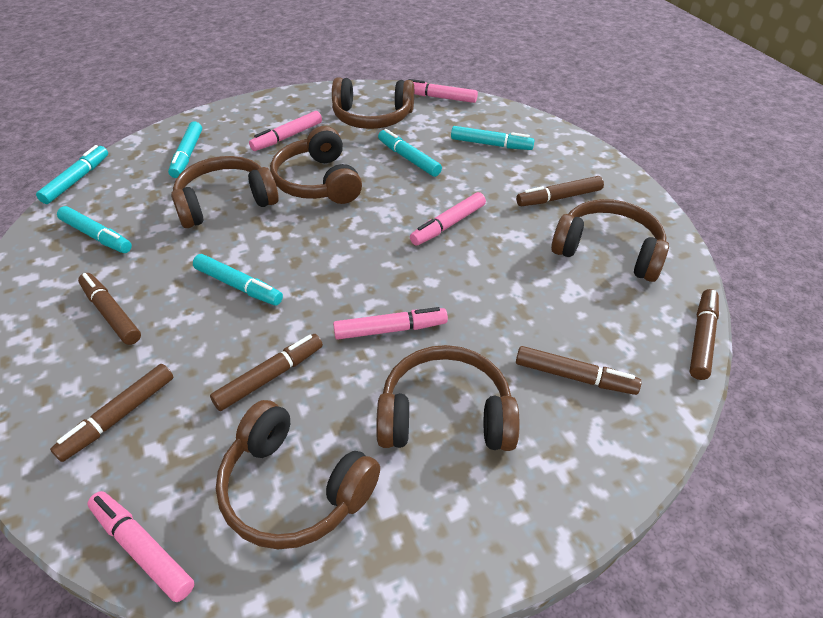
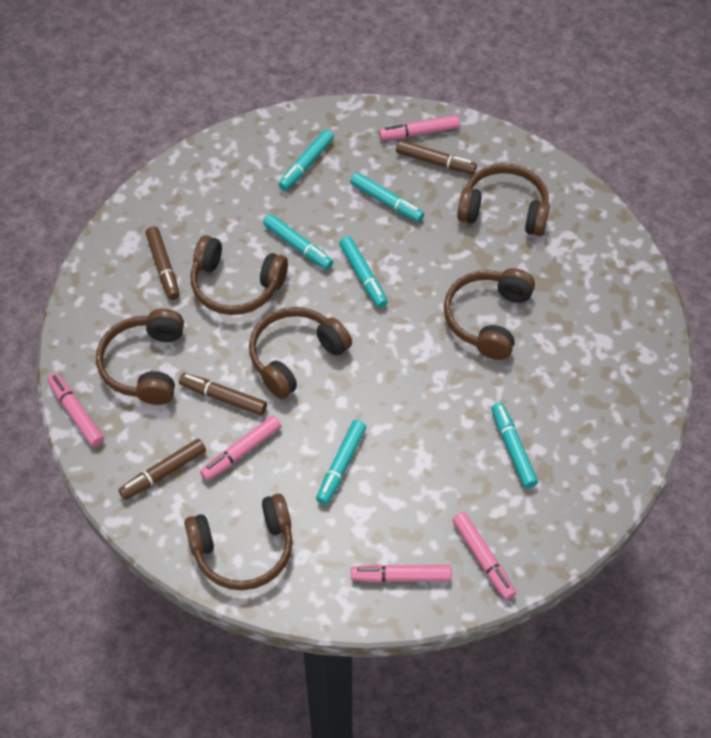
brown marker: [50,364,173,462] [78,273,141,345] [210,334,323,411] [516,176,604,206] [516,346,642,395] [690,289,719,380] = 6 -> [118,439,206,500] [146,226,180,300] [179,373,267,415] [396,140,477,174] = 4

